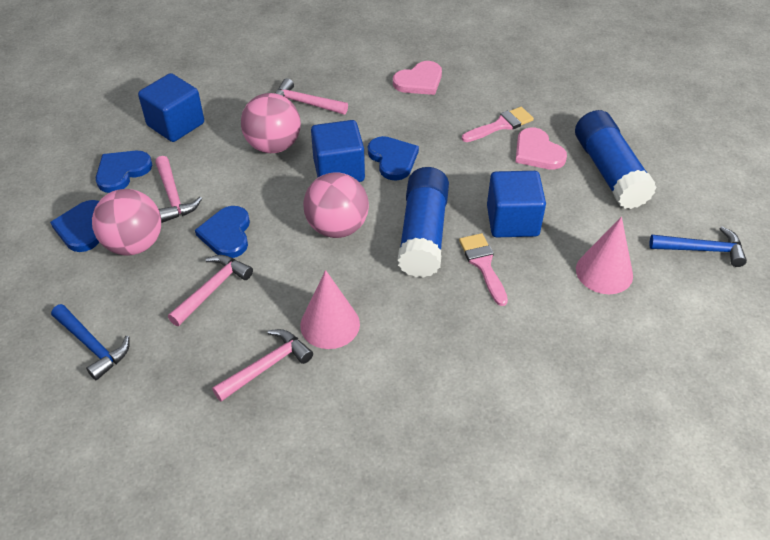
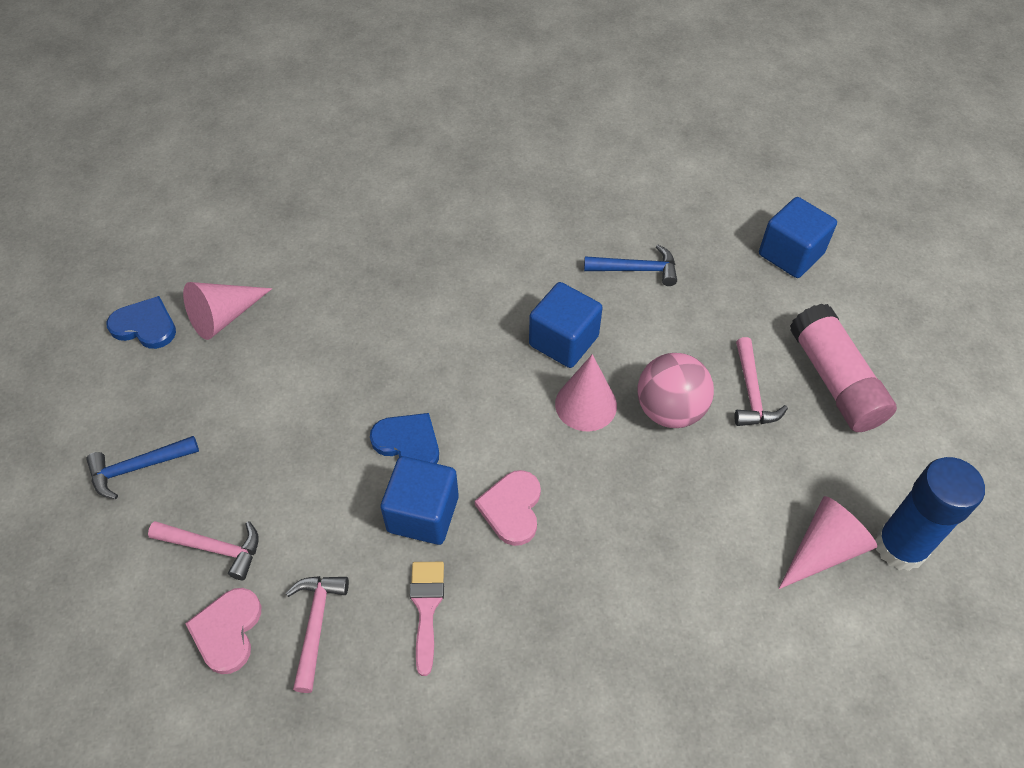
blue glue stick: [398,167,449,278] [575,110,657,209] = 2 -> [875,457,985,571] = 1
blue heart: [50,200,99,252] [96,151,153,193] [195,206,250,258] [368,136,419,180] = 4 -> [107,296,176,349] [370,413,439,464] = 2
pink ball: [92,189,161,256] [241,93,301,153] [303,172,369,238] = 3 -> [637,353,714,428] = 1
pink brush: [459,233,508,306] [462,107,534,142] = 2 -> [410,562,444,676] = 1
pink cone: [300,270,360,349] [576,217,633,294] = 2 -> [183,282,272,340] [555,354,617,431] [779,496,877,589] = 3
pink glue stick: none = 0 -> [790,303,897,432] = 1
pink hammer: [155,156,202,223] [168,255,253,326] [212,329,313,402] [275,78,348,115] = 4 -> [148,521,259,580] [286,576,349,693] [735,337,788,426] = 3

